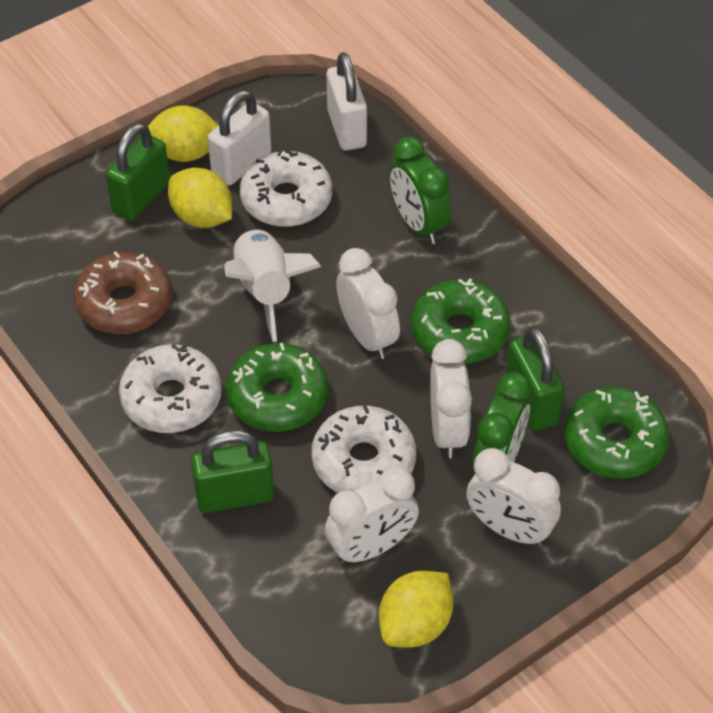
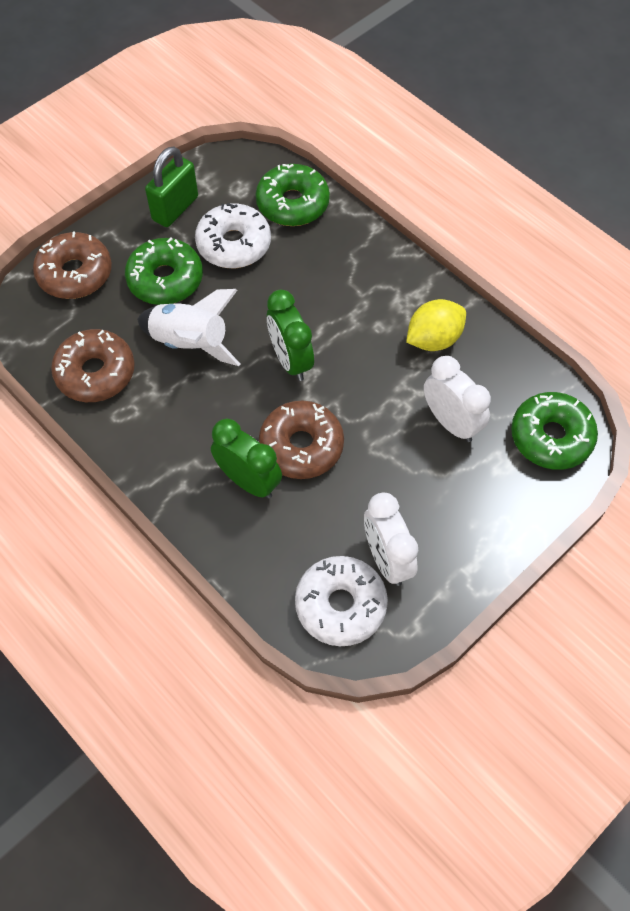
brown donut: [74,251,172,334] = 1 -> [33,231,112,299] [51,329,135,402] [259,401,344,479] = 3
green padlock: [106,123,170,221] [191,430,274,513] [505,327,565,431] = 3 -> [145,146,198,227] = 1
white clock: [325,467,419,564] [336,248,400,359] [430,339,472,458] [466,448,561,546] = 4 -> [364,493,418,586] [424,356,491,442] = 2
white donut: [119,344,222,433] [240,149,332,227] [312,405,416,493] = 3 -> [195,203,271,268] [295,556,388,646] = 2
white padlock: [208,90,272,186] [327,52,367,151] = 2 -> none = 0
yellow lemon: [148,105,219,162] [168,168,232,228] [379,571,453,648] = 3 -> [406,299,466,351] = 1

